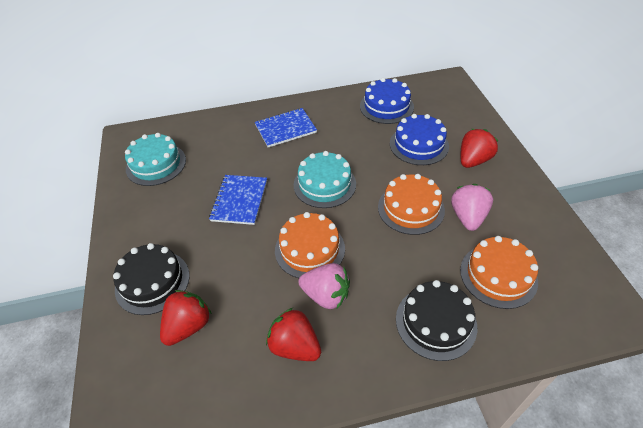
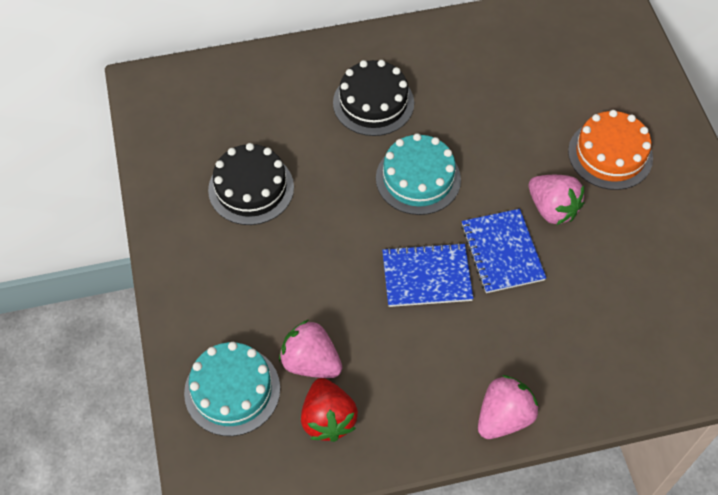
blue cake: [360,78,414,124] [390,114,449,165] = 2 -> none = 0
orange cake: [275,212,345,278] [378,174,445,235] [460,236,538,309] = 3 -> [568,110,653,190] = 1
pink strawberry: [298,263,350,309] [451,184,493,231] = 2 -> [279,320,342,378] [478,375,539,439] [529,175,584,225] = 3
red strawberry: [160,290,212,346] [266,308,321,361] [460,129,498,168] = 3 -> [301,378,358,442] = 1

